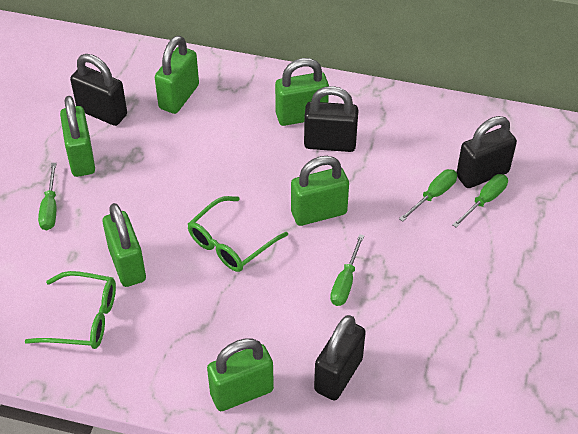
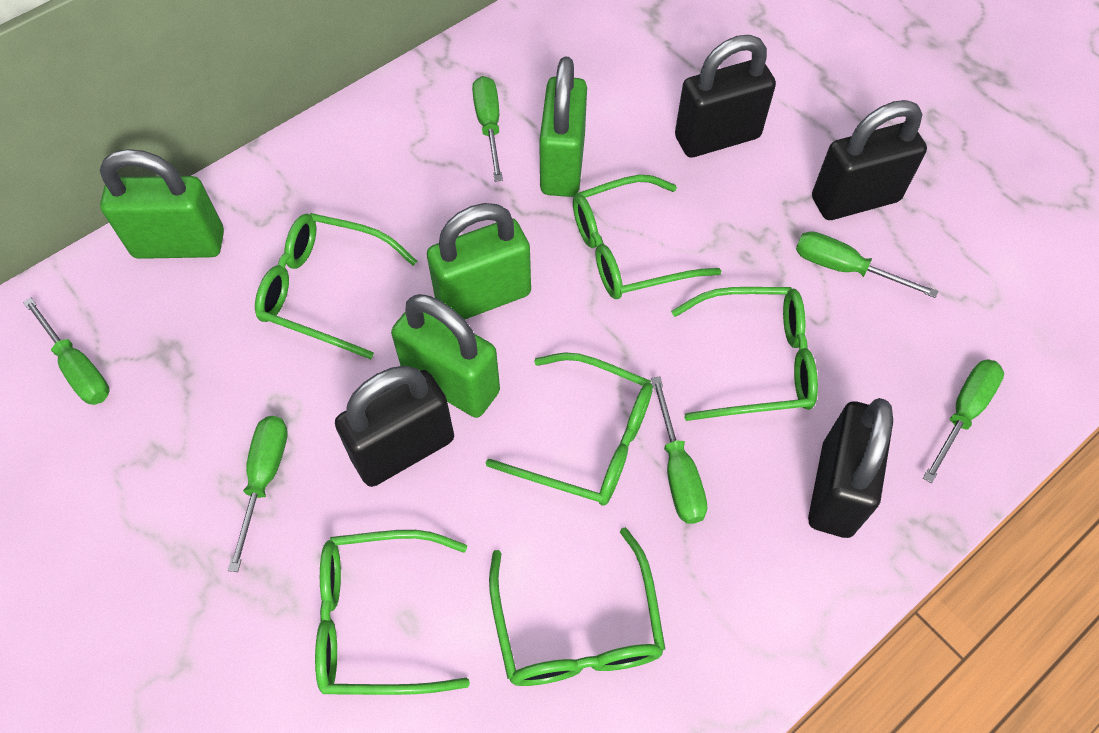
green glasses: [25,271,116,349] [188,196,288,272] = 2 -> [255,213,417,359] [315,530,470,695] [485,352,653,506] [489,527,665,686] [573,175,721,299] [671,287,818,421] = 6
green padlock: [60,96,95,177] [103,203,146,287] [155,36,199,114] [207,338,274,411] [275,58,329,126] [291,156,349,226] = 6 -> [100,149,224,259] [391,294,500,418] [427,203,531,320] [539,57,587,197] = 4
green screwdriver: [38,163,56,230] [330,234,364,306] [399,169,457,222] [452,174,508,228] = 4 -> [23,297,110,405] [228,416,288,572] [472,76,503,182] [651,377,707,524] [796,231,938,298] [923,359,1004,483] = 6

